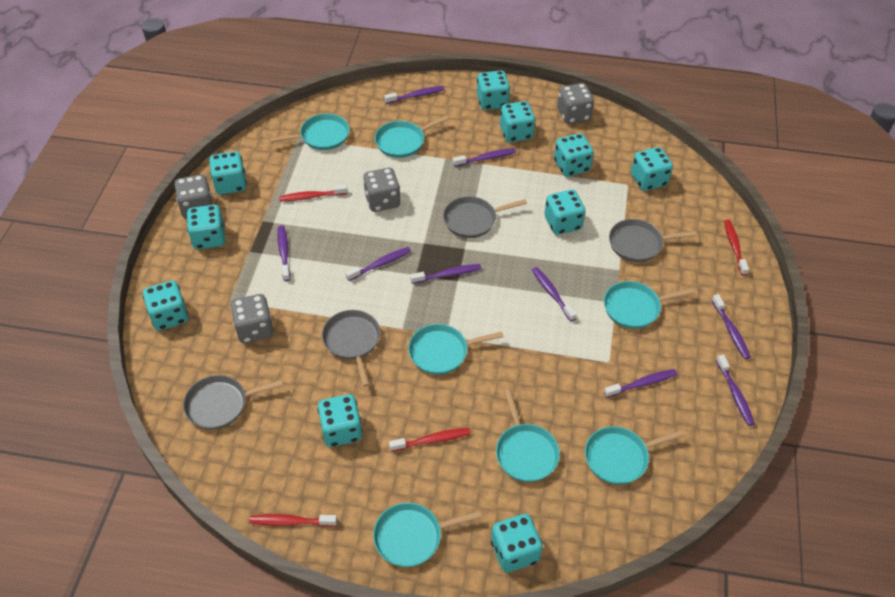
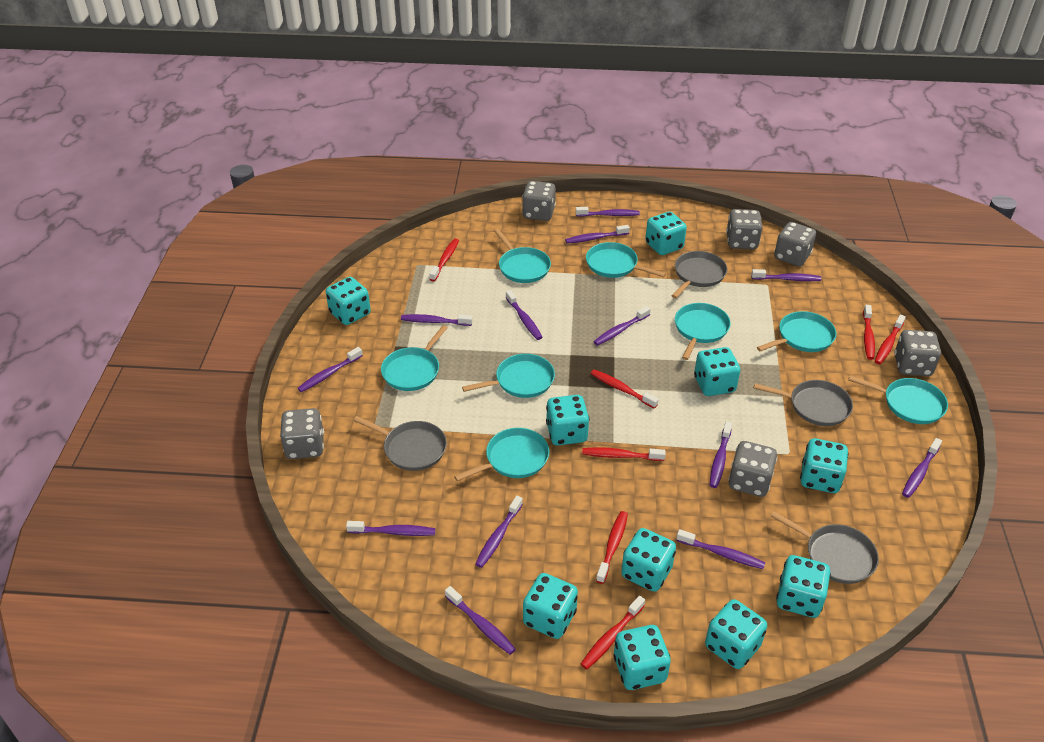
grey dice: [175,174,214,219] [230,294,273,343] [363,168,400,212] [557,83,594,124] = 4 -> [280,408,324,459] [522,181,556,221] [726,209,763,249] [728,441,777,497] [774,222,816,266] [894,330,941,376] = 6
purple toothbrush: [277,225,290,281] [346,247,411,281] [384,86,444,104] [410,264,481,284] [453,148,516,167] [532,267,577,321] [604,369,677,398] [712,294,751,359] [716,355,755,426] = 9 -> [298,347,363,392] [346,521,435,536] [401,314,473,326] [445,586,516,655] [475,496,523,568] [506,290,542,340] [565,225,630,244] [576,207,640,217] [593,306,651,346] [676,529,765,569] [709,421,732,488] [751,269,821,281] [902,438,942,498] = 13
red toothbrush: [249,514,337,527] [279,185,347,202] [389,428,471,452] [724,220,749,276] = 4 -> [429,239,459,281] [581,596,645,669] [582,447,666,461] [591,370,659,409] [596,511,628,584] [863,305,875,360] [875,315,906,365] = 7
turquoise pan: [269,113,350,150] [373,503,482,567] [375,116,449,158] [408,324,503,375] [496,389,560,482] [585,426,684,485] [604,281,695,329] = 7 -> [381,325,448,391] [454,428,549,481] [462,354,555,398] [494,229,551,283] [586,242,666,278] [675,303,731,360] [757,311,836,352] [848,376,948,424] = 8

